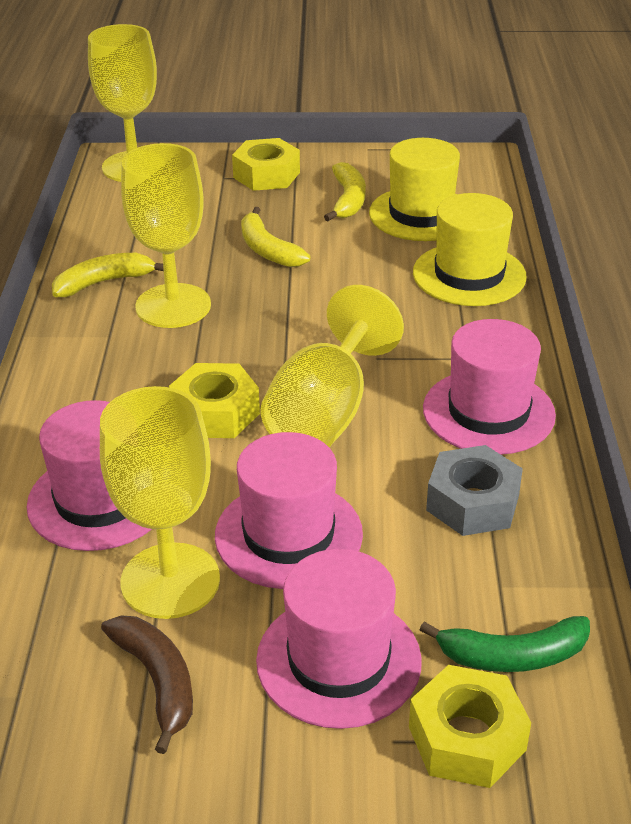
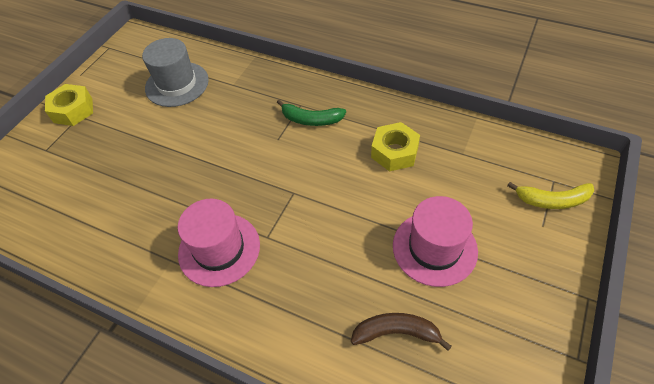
grey hat: none = 0 -> [142,38,209,107] = 1
grey nut: [426,445,523,536] = 1 -> none = 0
pink hat: [27,400,152,551] [215,432,363,589] [256,549,422,729] [423,319,556,455] = 4 -> [178,199,260,287] [393,196,478,287] = 2
yellow banana: [52,253,164,297] [241,207,310,267] [324,162,366,221] = 3 -> [507,182,594,209] = 1
yellow goblet: [88,24,157,182] [100,386,220,619] [121,143,211,328] [260,285,404,447] = 4 -> none = 0
yellow hat: [369,138,460,241] [413,193,527,306] = 2 -> none = 0
yellow nut: [169,363,260,438] [232,138,300,191] [409,665,531,788] = 3 -> [45,84,93,126] [371,122,420,172] = 2

